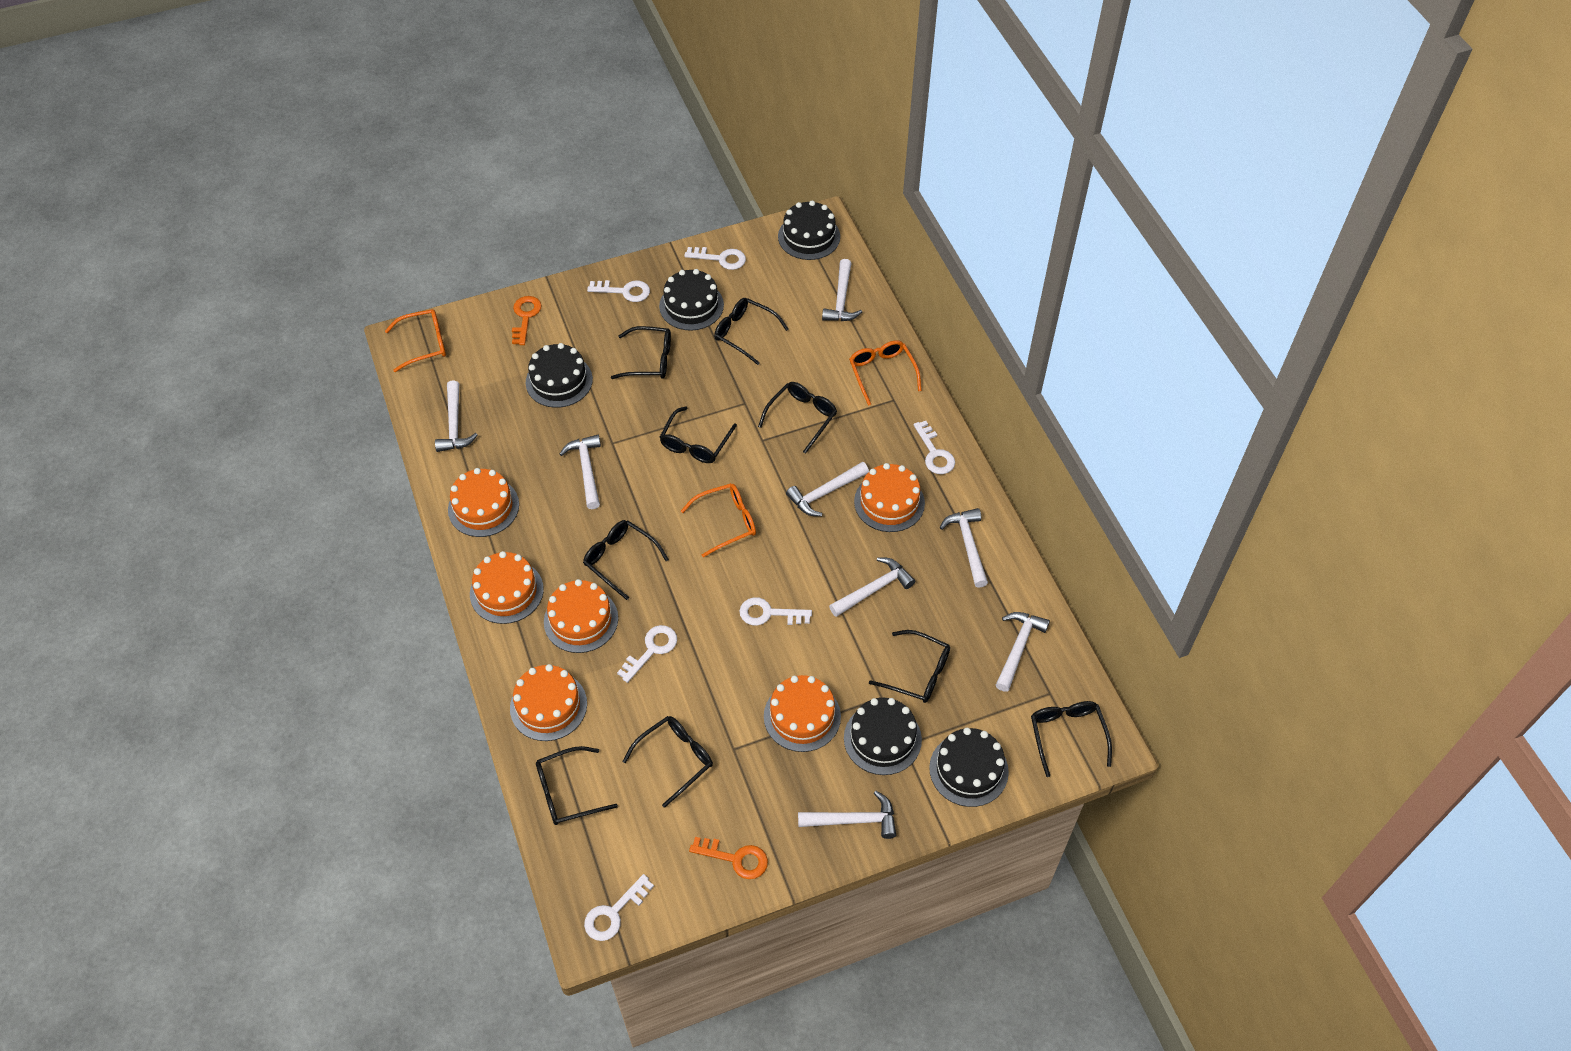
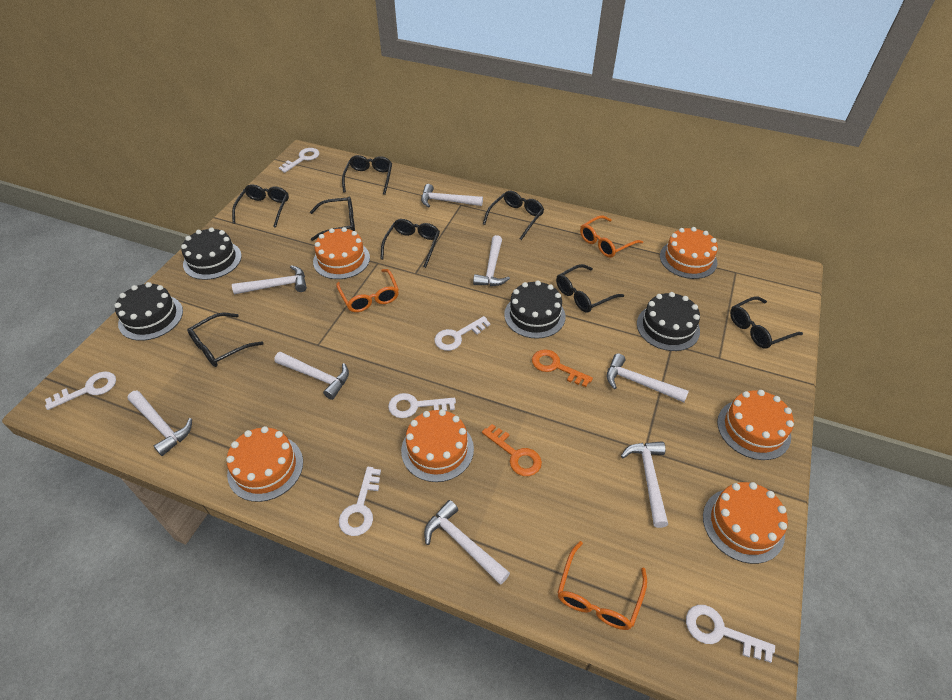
black cake: [526,343,593,408] [659,269,724,330] [778,200,840,260] [844,698,922,775] [929,728,1009,807] = 5 -> [114,282,183,341] [181,227,242,280] [504,281,566,339] [637,292,700,351] = 4
black glasses: [536,746,618,825] [583,520,669,600] [611,326,671,379] [622,716,713,808] [659,406,737,463] [714,298,789,365] [758,382,837,454] [869,630,950,703] [1031,701,1112,777] = 9 -> [187,312,264,367] [232,184,289,228] [310,197,355,241] [342,155,392,195] [380,219,440,268] [483,191,544,240] [556,264,624,312] [730,296,803,349] = 8

